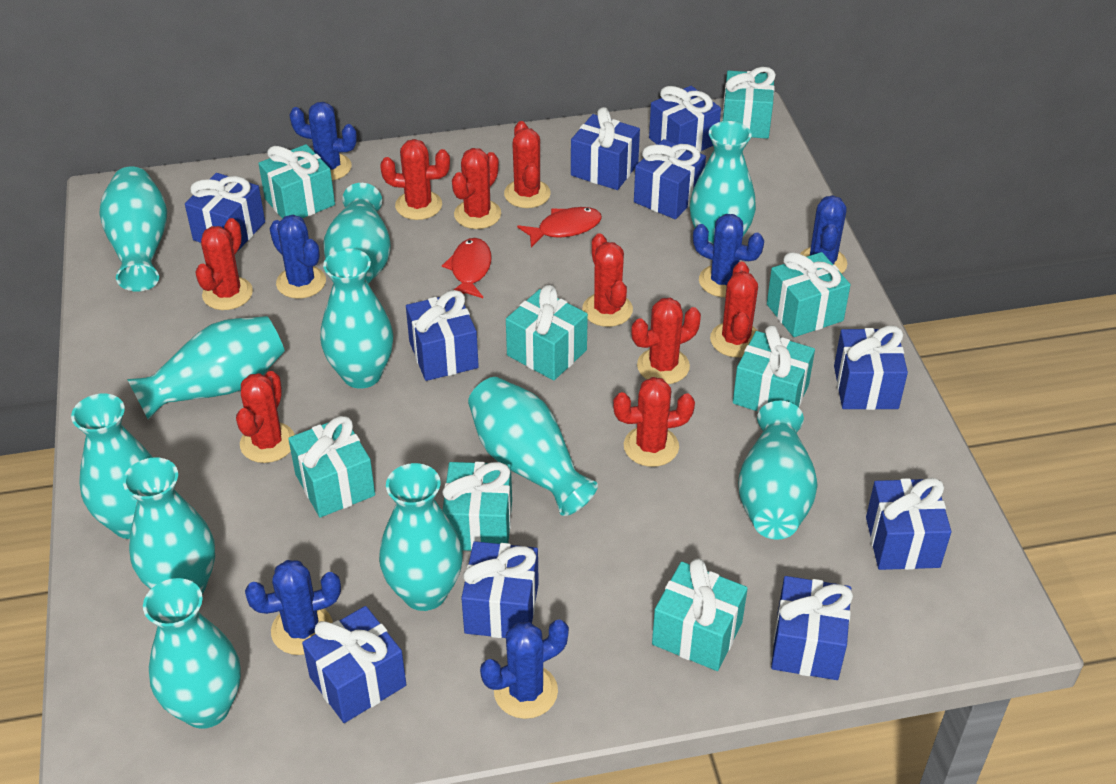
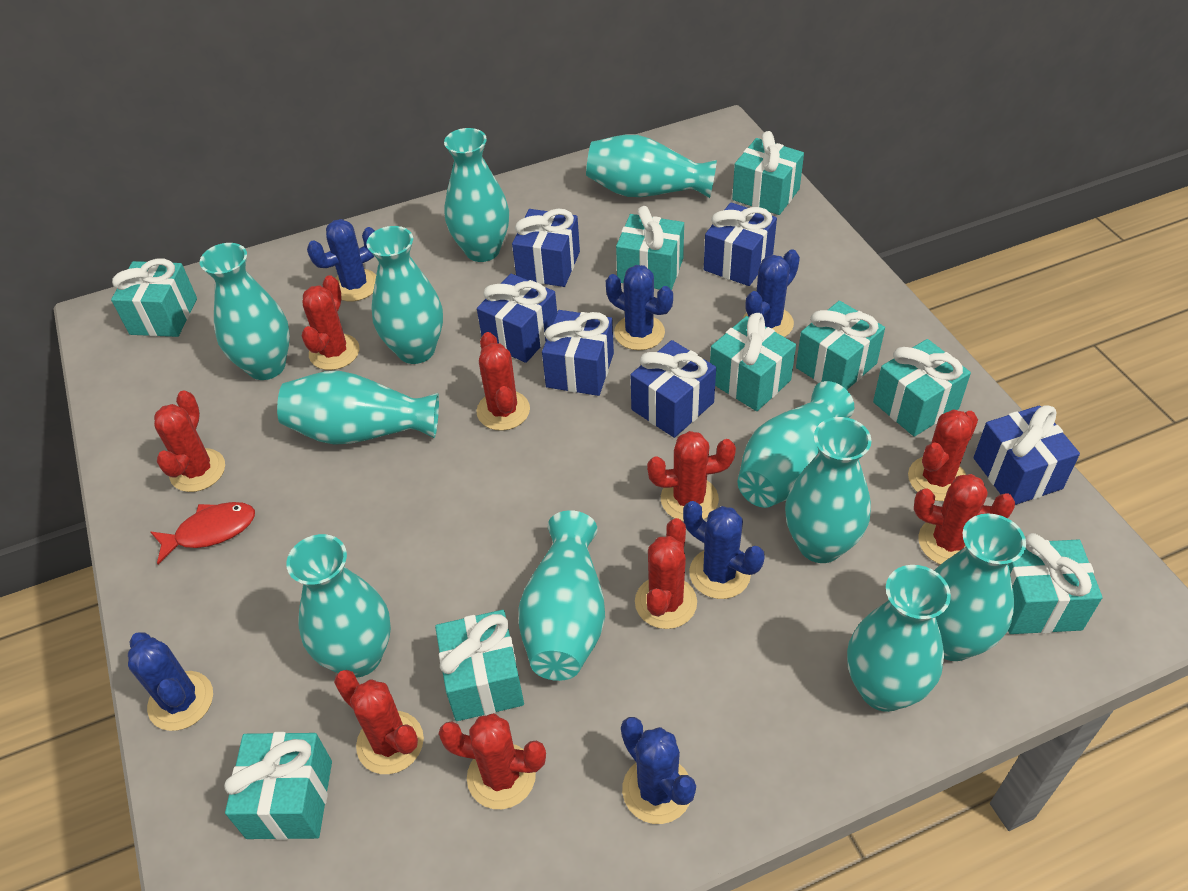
blue gift: [185,173,265,252] [302,606,406,723] [406,290,479,381] [461,541,539,638] [571,107,640,190] [634,139,706,219] [649,86,721,152] [771,576,853,680] [834,326,908,410] [866,478,951,570] = 10 -> [477,274,557,363] [512,208,580,287] [542,310,614,396] [631,340,716,438] [704,203,777,286] [973,405,1080,505] = 6
red fish: [442,238,491,298] [517,207,602,248] = 2 -> [151,502,255,564] = 1
turquoise gift: [258,144,335,219] [288,416,375,518] [442,462,512,551] [506,285,588,381] [652,558,748,671] [722,67,776,139] [733,325,815,412] [767,252,851,337] = 8 -> [111,259,197,337] [224,732,332,840] [435,610,524,721] [616,206,684,290] [710,313,796,411] [732,131,804,215] [796,301,885,390] [873,339,971,437] [1008,533,1102,634] = 9

